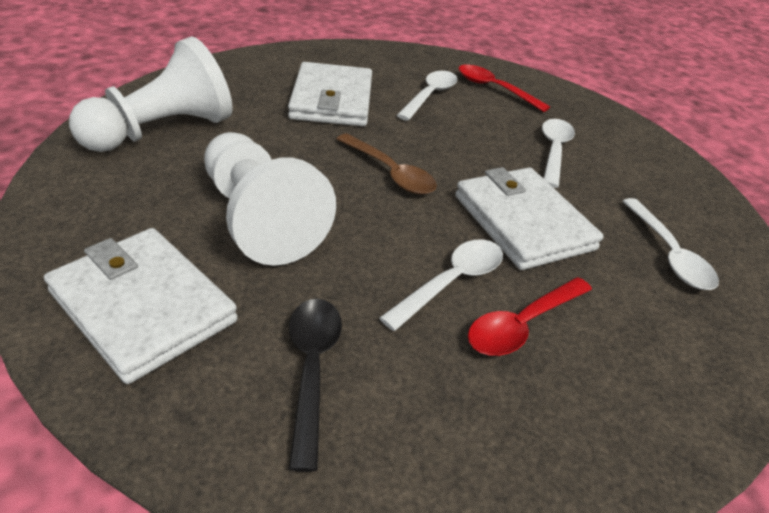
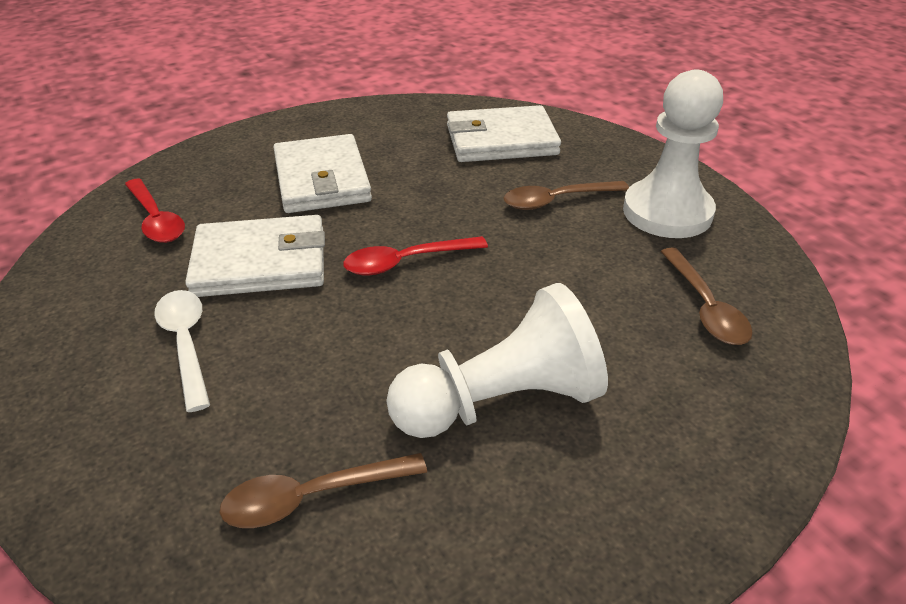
black spoon: [289,299,342,472] = 1 -> none = 0
brown spoon: [337,133,437,194] = 1 -> [219,453,427,528] [504,181,629,210] [660,247,753,345] = 3
white spoon: [379,239,503,331] [396,71,457,121] [542,119,575,188] [623,198,719,290] = 4 -> [154,290,210,412] = 1

